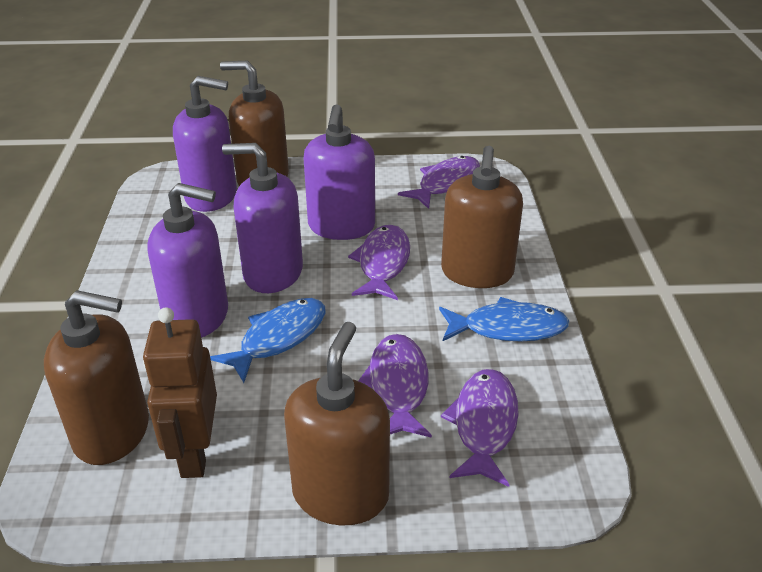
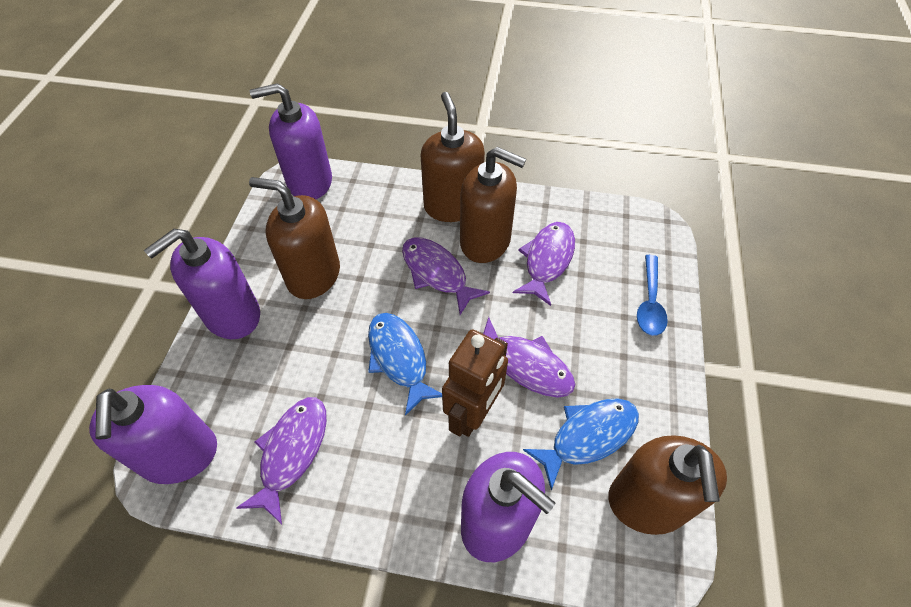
blue spoon: none = 0 -> [637,255,668,336] = 1

